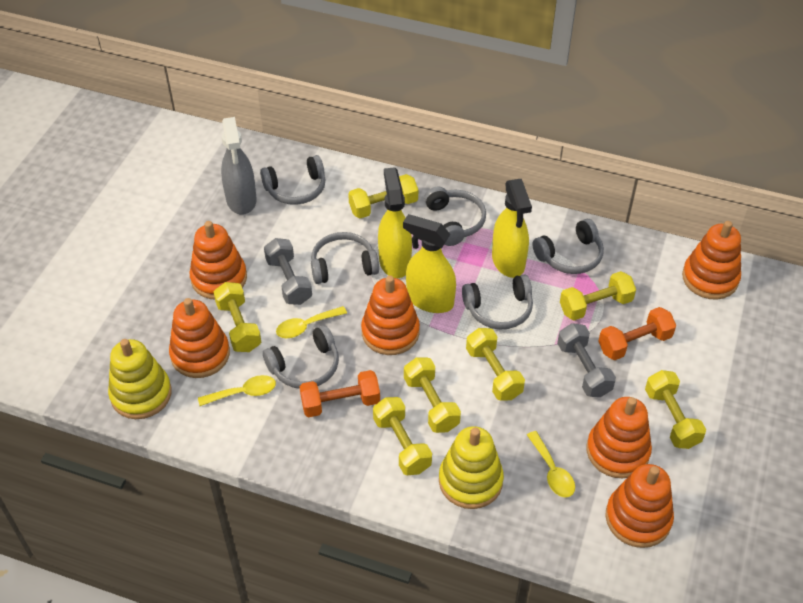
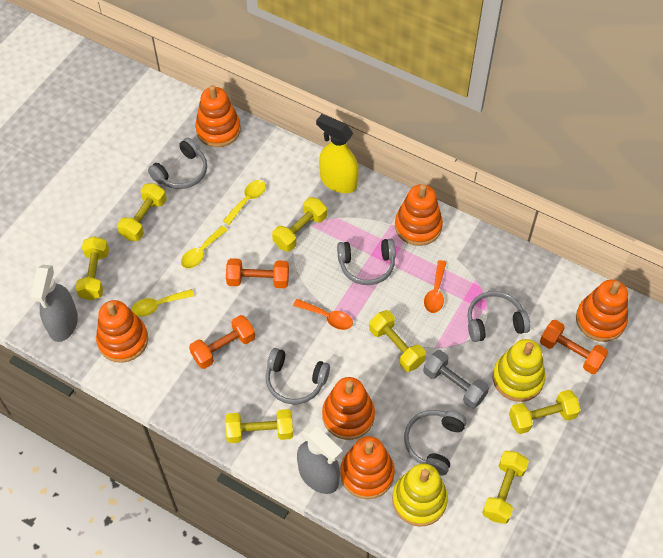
grey dumbbell: [264,238,312,305] [557,323,616,397] = 2 -> [423,350,489,409] = 1
grey headphones: [260,155,326,205] [263,325,339,389] [311,232,379,284] [424,187,486,246] [462,274,533,329] [532,219,604,274] = 6 -> [148,138,207,189] [266,348,330,404] [337,239,395,285] [404,410,467,475] [468,291,531,342] = 5
grey spray bottle: [221,117,257,215] = 1 -> [30,265,78,342] [297,424,343,494] = 2
orange dumbbell: [299,370,380,417] [598,307,676,360] = 2 -> [189,315,255,369] [226,258,289,288] [540,320,608,374] = 3
orange spoon: none = 0 -> [293,299,353,330] [424,260,446,313] = 2
yellow spray bottle: [378,167,412,278] [403,214,456,313] [492,179,532,278] = 3 -> [316,114,359,193] = 1

